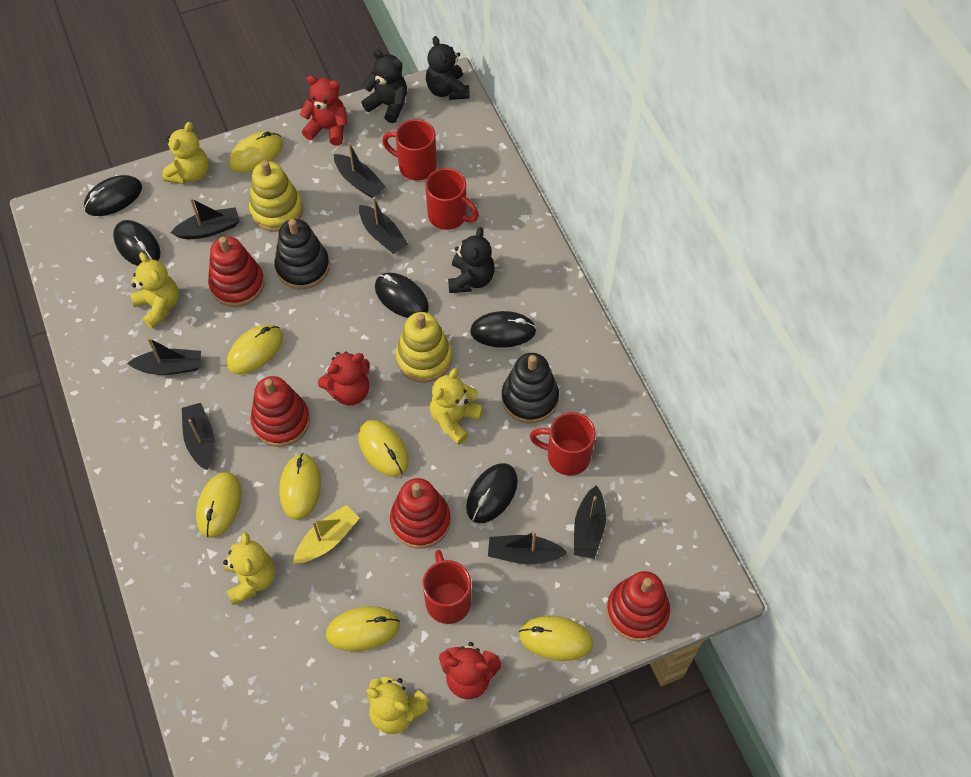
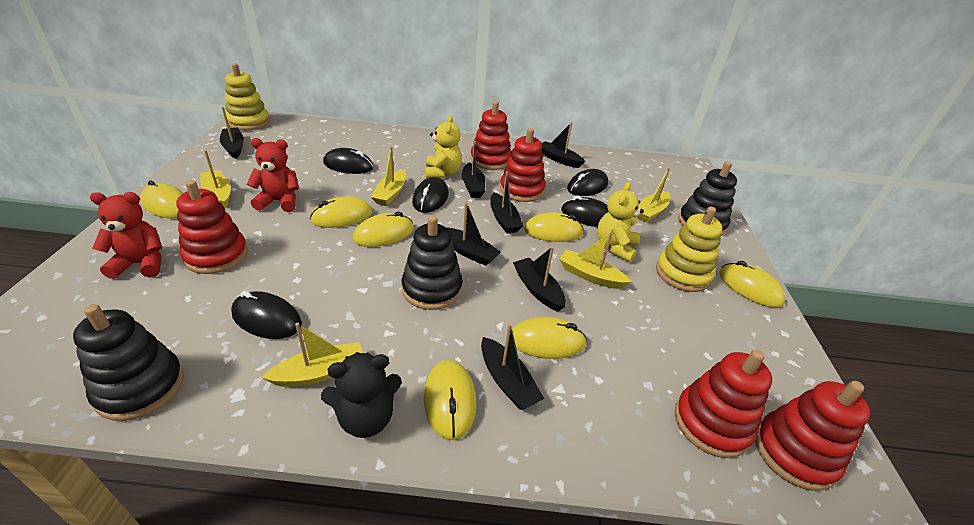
black stacking toy: [275,219,330,289] [502,353,559,423] = 2 -> [73,304,184,421] [401,216,463,310] [678,161,737,236] = 3
black teddy bear: [361,50,407,123] [426,36,470,100] [448,227,495,293] = 3 -> [321,352,402,438] = 1
red mug: [382,119,437,180] [422,550,471,624] [425,168,479,230] [530,412,596,476] = 4 -> none = 0
red stacking toy: [208,236,264,307] [251,376,310,447] [390,478,450,549] [606,571,670,642] = 4 -> [176,180,248,274] [470,101,511,170] [500,128,546,202] [674,350,772,458] [755,381,871,491] = 5
red teddy bear: [300,76,347,146] [318,351,370,405] [439,642,502,699] = 3 -> [90,192,162,279] [247,138,299,212] = 2
yellow boat: [293,505,360,563] = 1 -> [200,150,231,208] [261,323,363,387] [371,147,406,206] [559,232,631,289] [637,168,670,222] = 5
yellow teddy bear: [130,252,179,329] [162,122,209,184] [223,532,275,605] [366,677,430,734] [430,368,483,445] = 5 -> [424,115,462,179] [597,182,644,262] = 2

